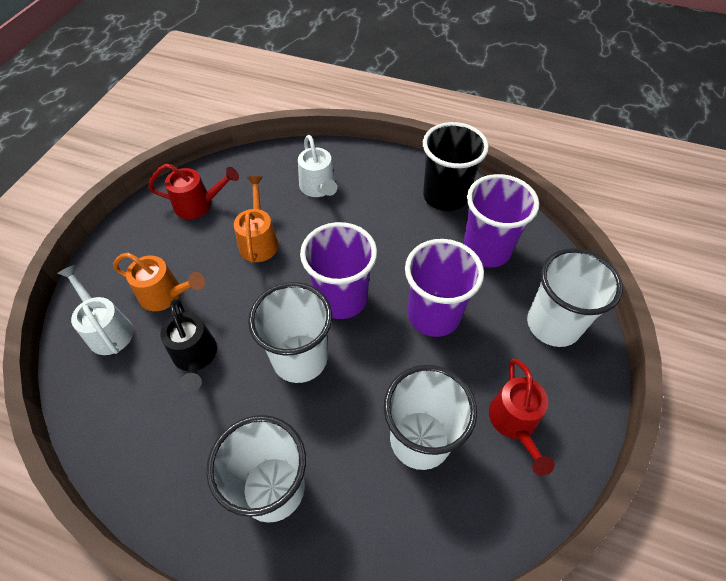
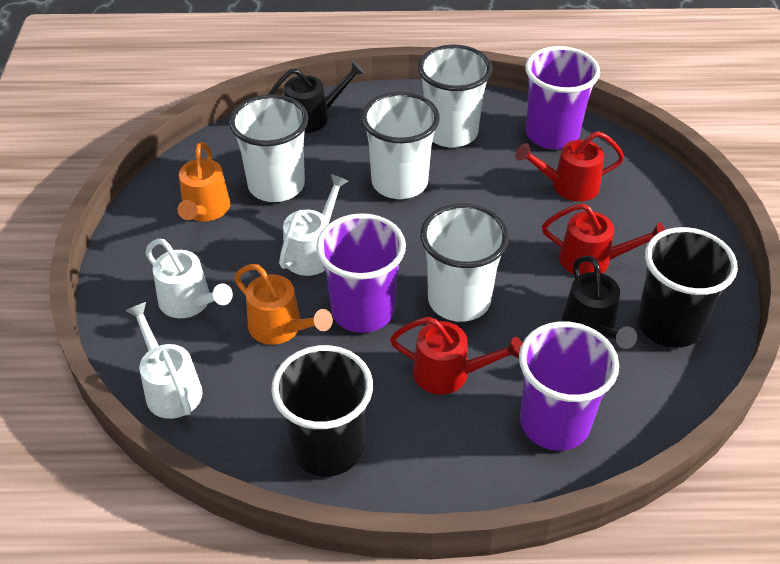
black cup: [423,122,489,211] = 1 -> [271,345,373,477] [637,227,738,348] = 2
black watering can: [160,299,217,392] = 1 -> [269,61,365,133] [562,256,637,349] = 2
red watering can: [148,164,239,219] [489,359,555,476] = 2 -> [390,317,522,395] [515,131,625,202] [542,203,665,275] = 3
white watering can: [57,265,134,355] [298,135,337,197] = 2 -> [125,302,203,419] [145,239,233,318] [279,174,348,276] = 3

